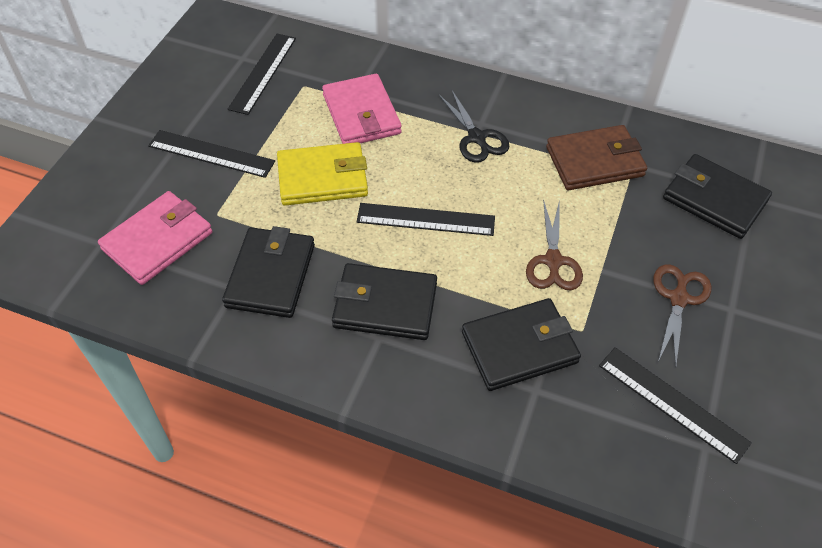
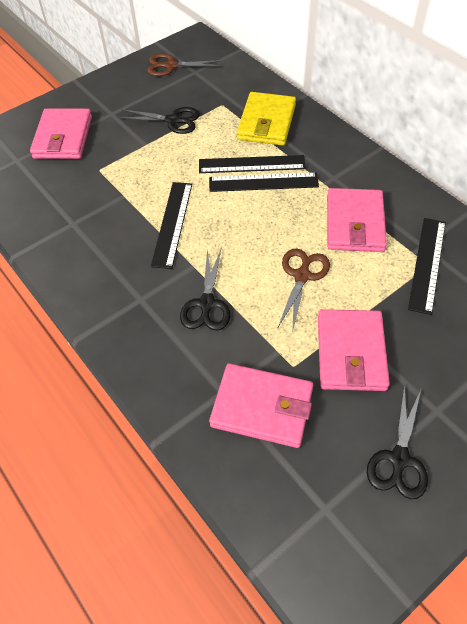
black scissors: [439,90,510,163] = 1 -> [119,107,200,134] [180,249,230,331] [367,384,428,499] = 3
black wallet: [222,226,315,318] [332,263,437,340] [462,298,581,391] [663,154,772,239] = 4 -> none = 0
brown wallet: [546,125,647,190] = 1 -> none = 0
pink wallet: [98,191,212,285] [322,74,402,144] = 2 -> [30,108,92,159] [209,363,313,448] [318,309,390,391] [327,188,387,252] = 4

